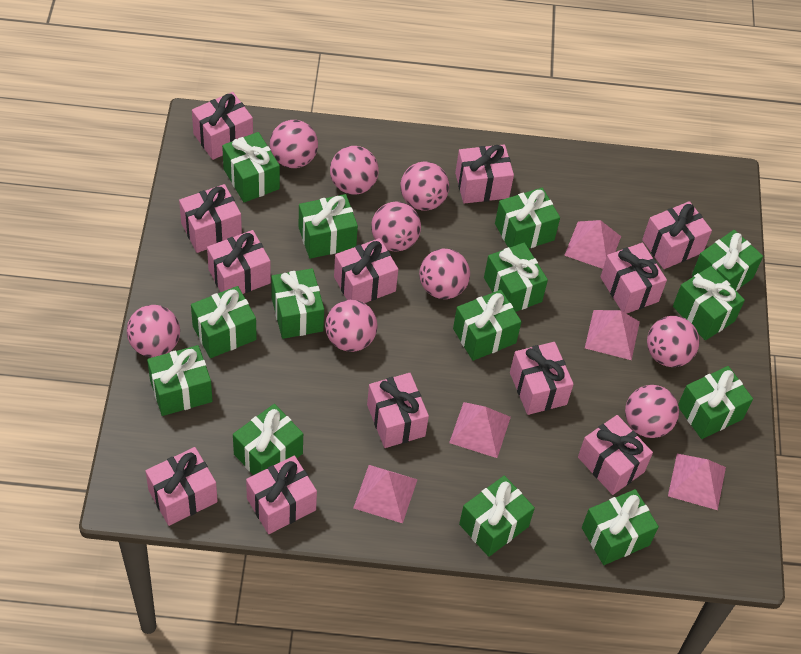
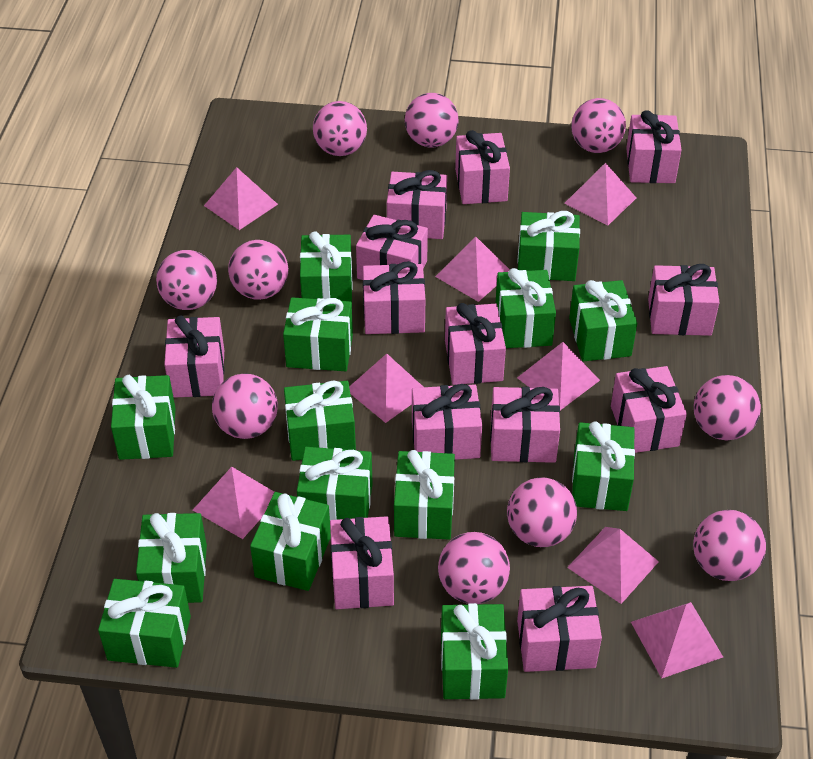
pink ball: [127,305,180,357] [270,120,318,168] [325,300,377,352] [330,146,379,195] [371,201,421,252] [400,162,449,211] [419,249,470,299] [625,385,679,438] [647,316,700,367] = 9 -> [156,250,217,310] [212,373,278,439] [228,240,288,300] [313,101,367,156] [405,93,459,148] [438,532,510,604] [507,477,577,547] [571,98,626,153] [693,510,766,581] [694,375,761,440] = 10
pink gift: [146,447,218,526] [179,184,242,253] [192,92,253,160] [207,230,271,294] [246,455,317,534] [334,238,398,303] [367,373,429,448] [455,144,514,204] [510,342,574,415] [578,415,653,495] [600,243,667,314] [642,201,712,269] = 12 -> [164,315,224,398] [330,516,394,609] [356,215,428,280] [363,261,425,334] [387,170,447,239] [412,384,482,460] [445,303,506,385] [455,130,510,204] [490,387,560,463] [517,586,602,672] [611,366,687,453] [626,110,682,183] [648,264,720,336] = 13
pink pyramid: [353,465,418,523] [449,402,511,458] [564,220,621,269] [585,310,640,360] [668,454,726,510] = 5 -> [193,467,274,539] [204,167,278,230] [349,354,423,423] [435,237,510,302] [517,342,600,410] [564,163,636,225] [567,527,659,604] [631,602,723,678] = 8

